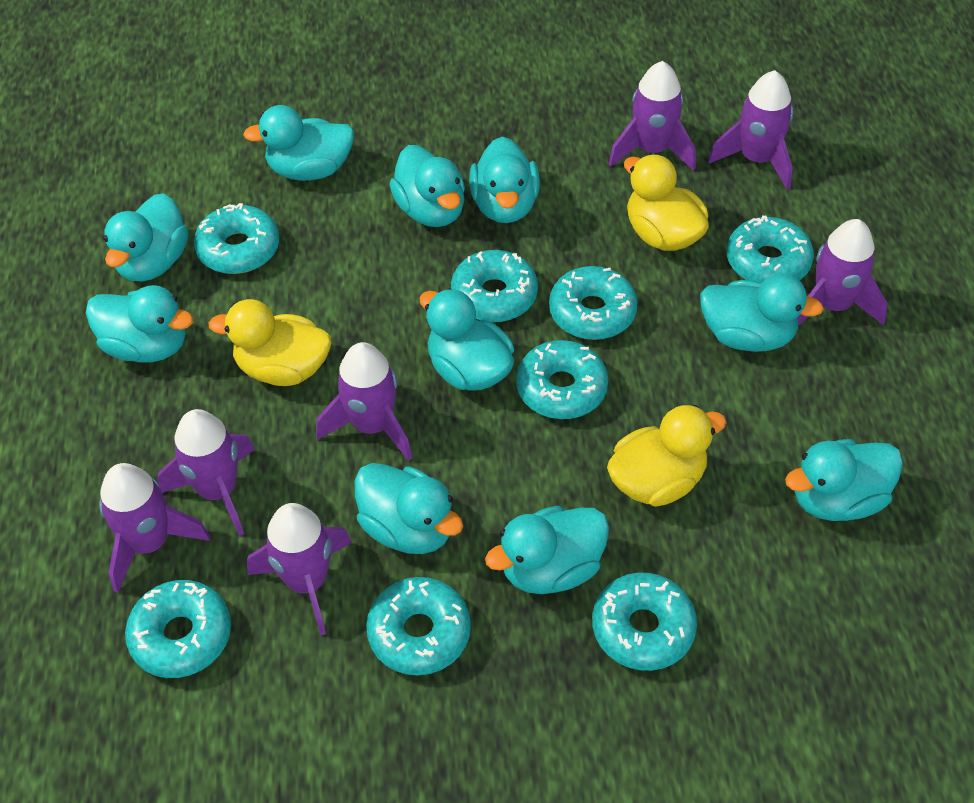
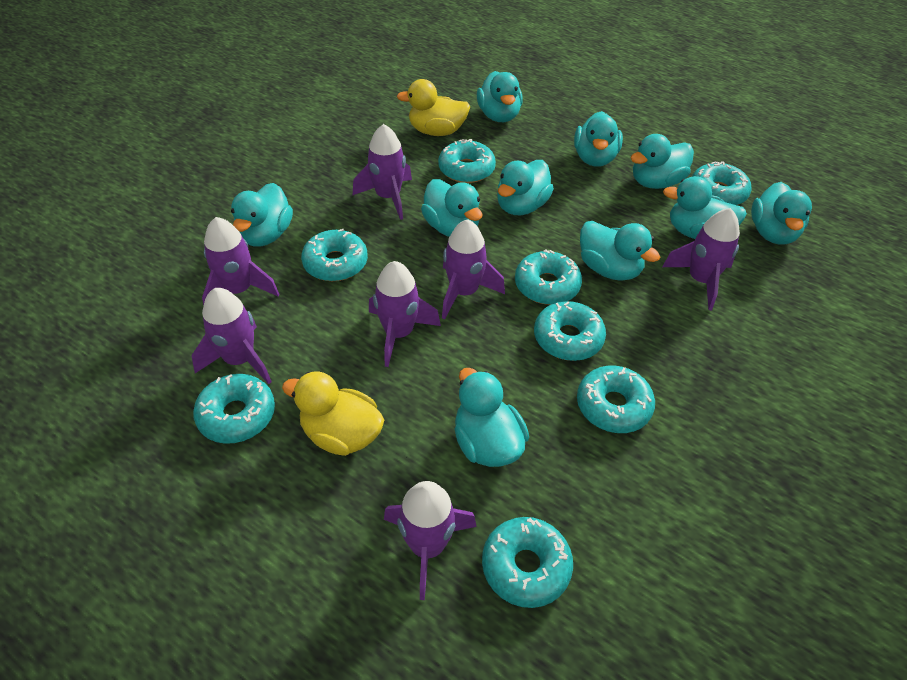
yellow duck: [208,299,331,386] [607,405,727,507] [624,154,709,251] = 3 -> [282,371,384,456] [397,79,470,136] = 2

